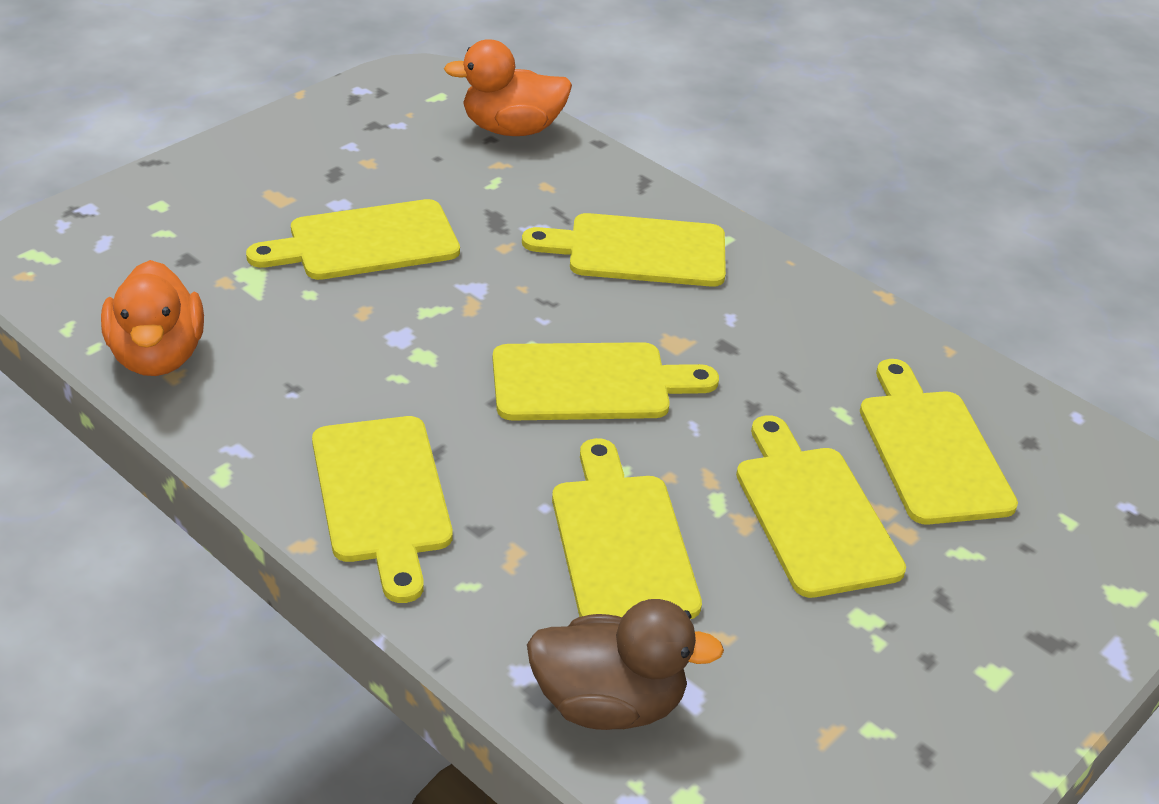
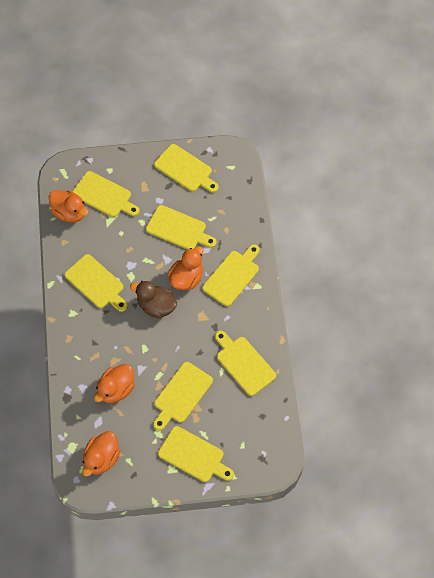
orange duck: [101,260,204,376] [444,39,572,136] = 2 -> [49,190,88,222] [82,431,120,476] [94,364,135,403] [168,246,203,290] = 4
yellow cutting board: [246,199,460,280] [312,416,453,603] [492,342,719,421] [522,213,726,287] [552,438,702,619] [736,415,906,598] [860,359,1018,525] = 7 -> [65,254,128,312] [72,171,140,217] [146,205,217,250] [153,362,213,431] [154,144,219,193] [158,426,234,482] [202,245,260,306] [215,331,276,396] = 8

